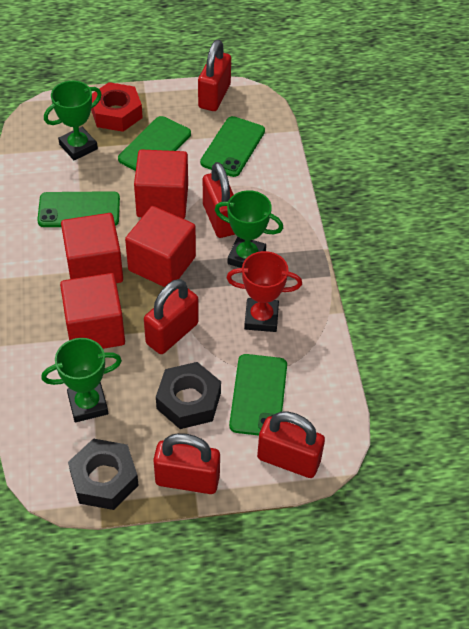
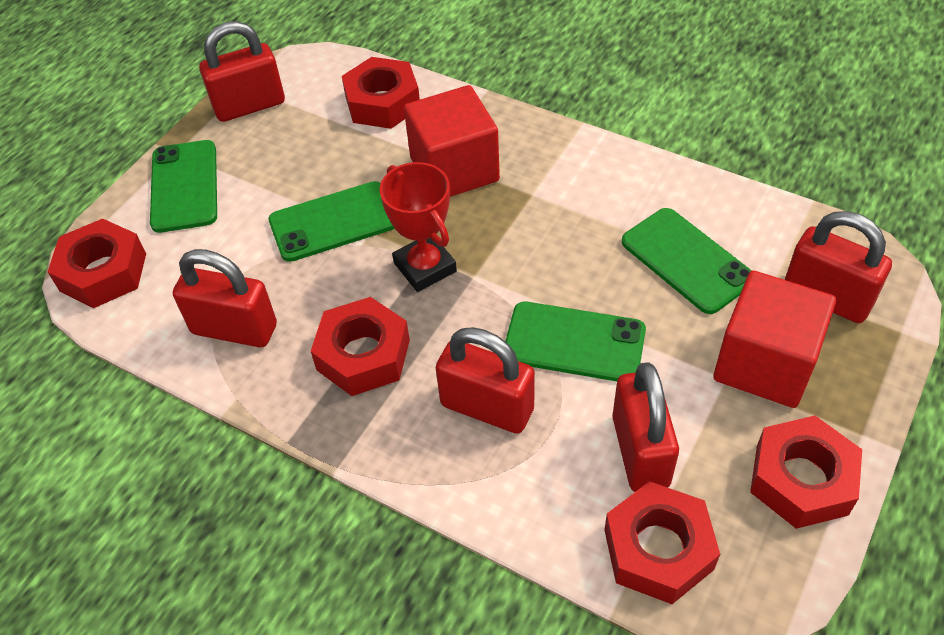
black nut: [68,438,139,510] [156,362,221,429] = 2 -> none = 0
green trophy: [41,338,122,422] [44,81,102,160] [215,190,283,268] = 3 -> none = 0
red cube: [60,273,125,349] [61,213,123,283] [125,206,196,287] [134,149,188,219] = 4 -> [404,85,500,197] [713,271,836,408] = 2
red nut: [91,82,143,132] = 1 -> [48,218,146,308] [311,297,410,396] [342,57,420,129] [604,481,720,604] [750,415,862,529] = 5

